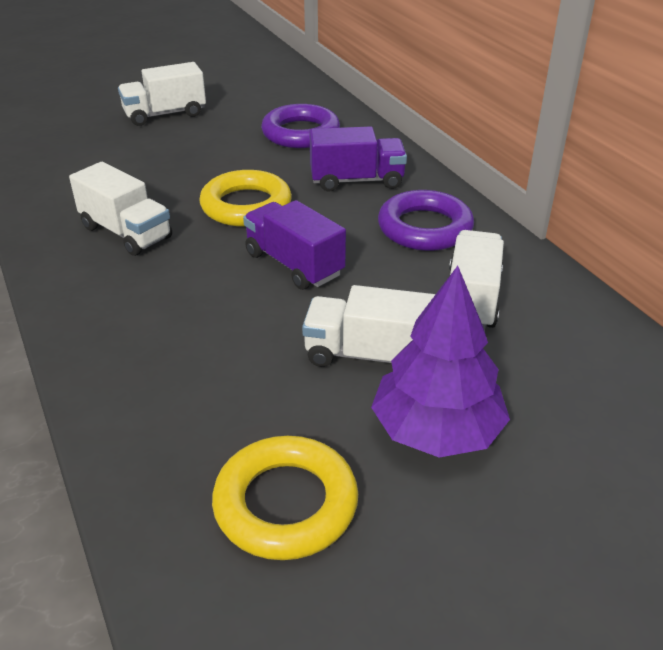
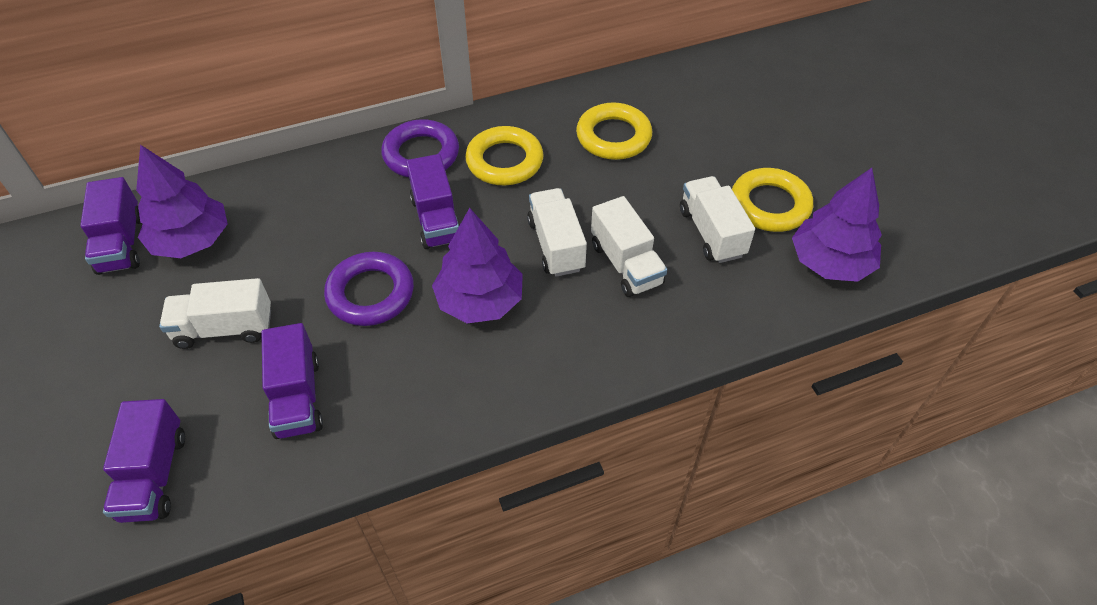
purple tree: [371,266,510,458] = 1 -> [136,145,228,258] [432,208,523,323] [792,168,882,282] = 3
purple truck: [243,200,346,290] [309,126,407,192] = 2 -> [80,177,141,275] [103,399,185,523] [261,323,323,439] [406,154,460,249] = 4
yellow ring: [199,170,292,226] [212,436,358,560] = 2 -> [465,126,544,185] [576,102,652,160] [732,168,813,232] = 3

